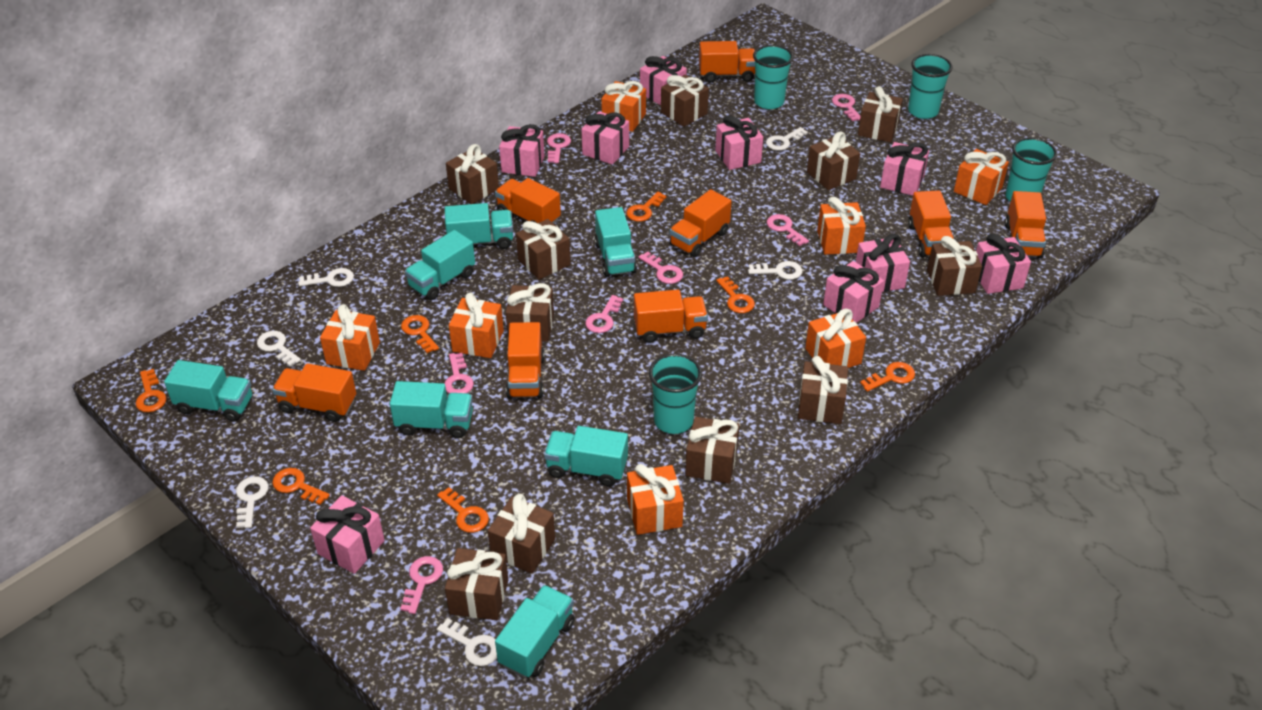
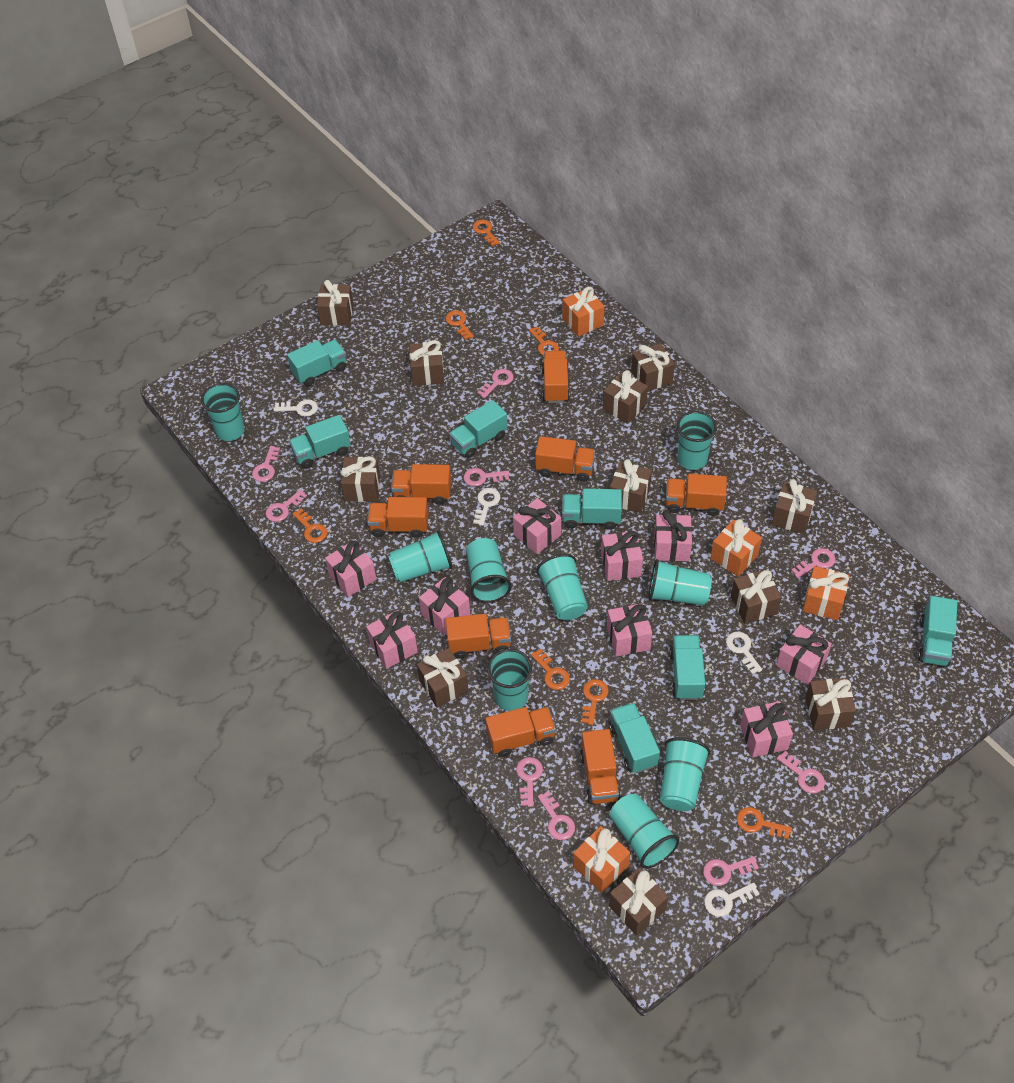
orange gift: [320,304,380,371] [449,292,504,358] [601,81,646,132] [627,464,684,535] [805,309,866,368] [817,197,866,255] [954,149,1009,205] = 7 -> [563,287,605,337] [573,826,630,893] [710,519,762,577] [802,566,850,620] = 4
pink key: [400,556,443,614] [444,353,474,393] [547,133,571,163] [585,295,623,333] [638,251,683,284] [767,214,809,246] [832,94,861,121] = 7 -> [252,446,280,482] [266,489,307,522] [464,468,509,487] [477,369,514,398] [516,757,543,807] [538,791,575,840] [703,856,759,886] [777,751,825,793] [791,548,836,578] = 9
turquoise cup: [649,353,702,434] [753,45,793,109] [908,54,952,119] [1006,137,1057,202] = 4 -> [201,383,244,441] [388,530,452,582] [466,538,512,603] [487,649,532,711] [536,554,588,620] [610,794,679,869] [648,559,712,606] [660,737,710,811] [677,411,717,470] = 9
white key: [236,476,269,528] [257,331,301,367] [298,268,354,287] [437,618,497,666] [748,261,802,280] [766,127,808,151] = 6 -> [274,399,318,417] [473,488,501,526] [704,883,759,917] [726,632,762,674] = 4

